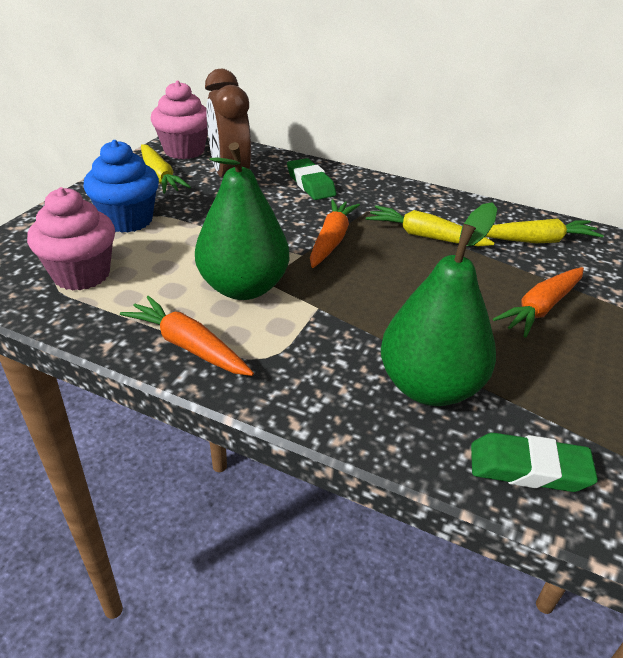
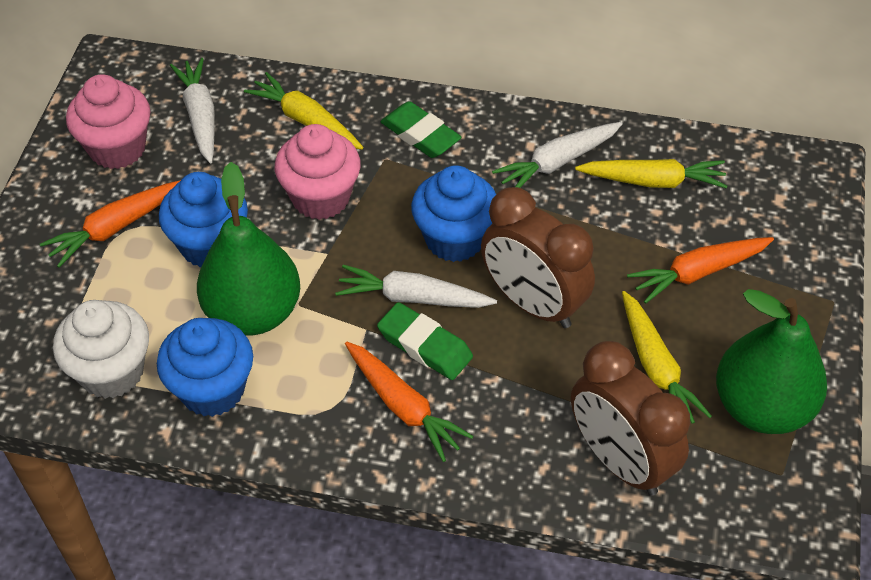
blue cupcake: [83,140,159,233] = 1 -> [157,318,253,417] [159,172,248,267] [411,165,496,262] = 3
brown clock: [205,69,251,178] = 1 -> [481,187,595,328] [571,341,690,496] = 2
white carrot: none = 0 -> [170,58,215,163] [335,265,497,308] [492,122,623,188] = 3
white cupcake: none = 0 -> [53,300,149,399] = 1

